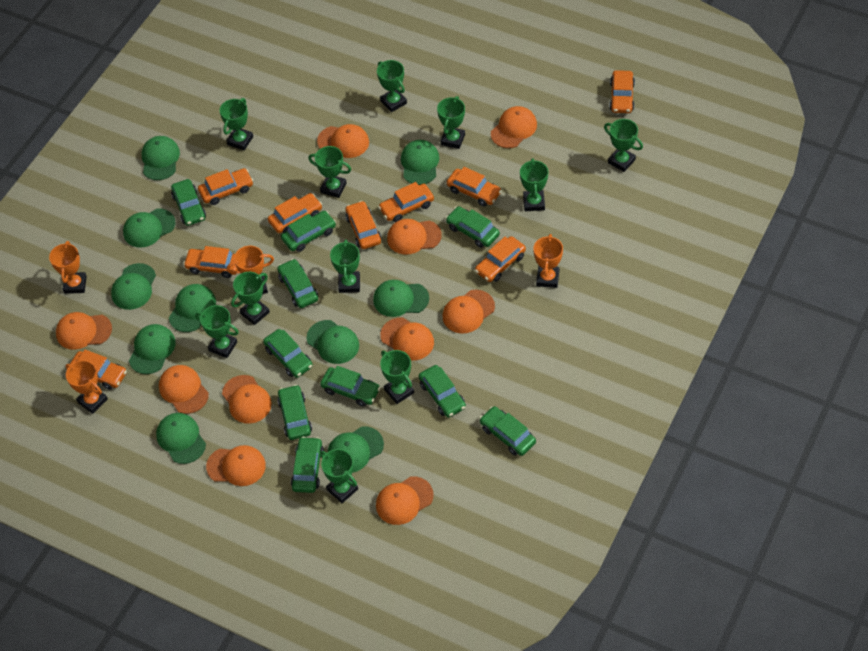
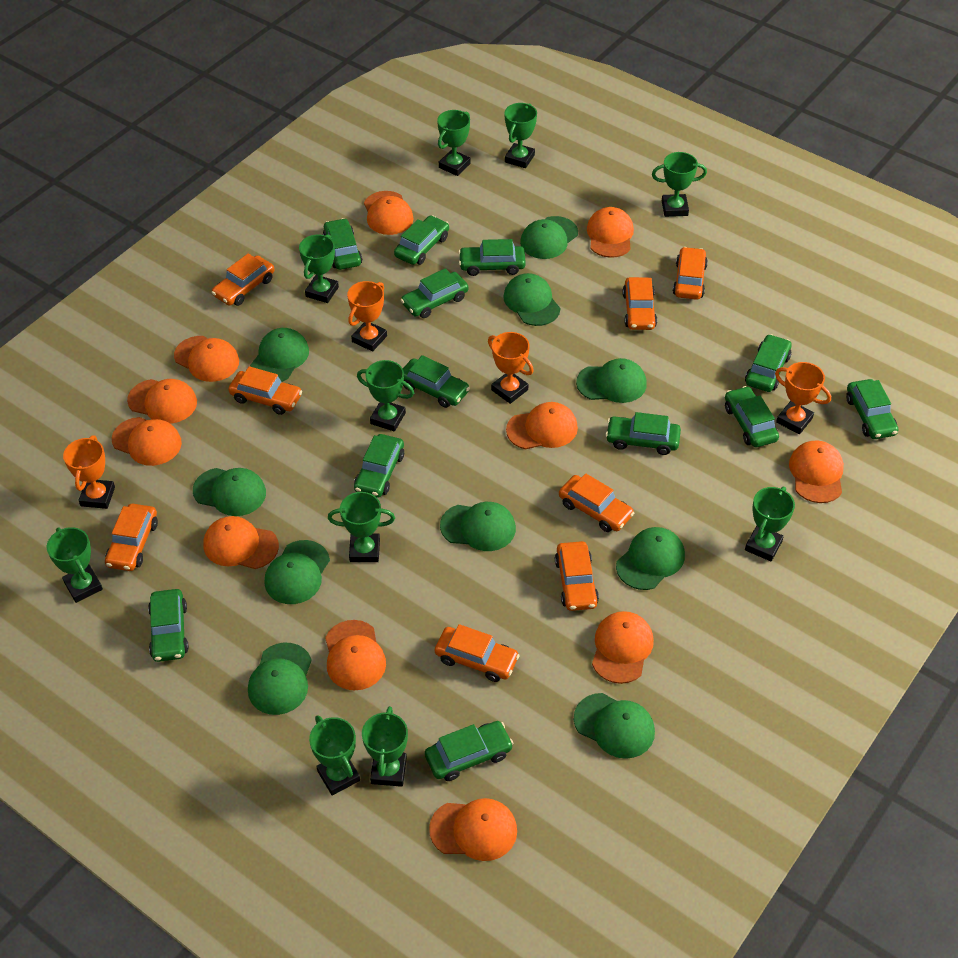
green car: [171,179,206,226] [263,329,313,378] [277,259,318,308] [277,385,312,440] [281,211,336,252] [291,437,324,493] [320,366,380,407] [419,365,466,418] [446,206,500,248] [479,406,536,456] = 10 -> [148,589,189,662] [323,218,362,270] [354,434,404,498] [394,215,449,265] [401,268,468,318] [403,355,470,408] [425,721,514,781] [458,239,526,276] [605,412,681,455] [725,386,779,447] [745,334,792,392] [846,379,898,439] = 12
green trophy: [195,305,239,358] [220,98,253,150] [231,272,270,325] [308,146,351,198] [320,449,358,503] [330,240,360,293] [377,60,407,112] [380,350,414,404] [437,96,465,149] [520,159,548,211] [604,119,643,172] = 11 -> [47,527,103,603] [299,234,339,303] [309,715,360,795] [328,492,395,562] [357,360,414,432] [362,706,408,787] [437,110,471,176] [504,103,537,168] [652,152,707,217] [745,487,795,561] = 10
orange cap: [56,312,112,350] [159,365,209,414] [206,445,266,486] [222,375,272,424] [317,124,369,158] [376,476,434,525] [380,318,434,361] [387,219,442,254] [442,290,495,334] [491,106,537,148] = 10 -> [112,417,182,466] [127,379,197,424] [174,336,239,382] [204,516,279,569] [325,620,386,690] [364,191,414,235] [429,798,517,861] [506,402,578,450] [587,207,634,258] [592,611,654,684] [789,441,844,503] = 11
orange car: [70,350,127,390] [183,246,238,278] [198,168,253,205] [268,193,322,233] [345,201,382,249] [378,182,434,222] [447,167,502,206] [475,236,526,282] [609,70,635,113] = 9 -> [105,504,158,571] [212,254,275,306] [228,366,302,415] [435,624,520,682] [555,541,599,611] [559,473,634,532] [622,277,657,330] [673,247,708,300] = 8

